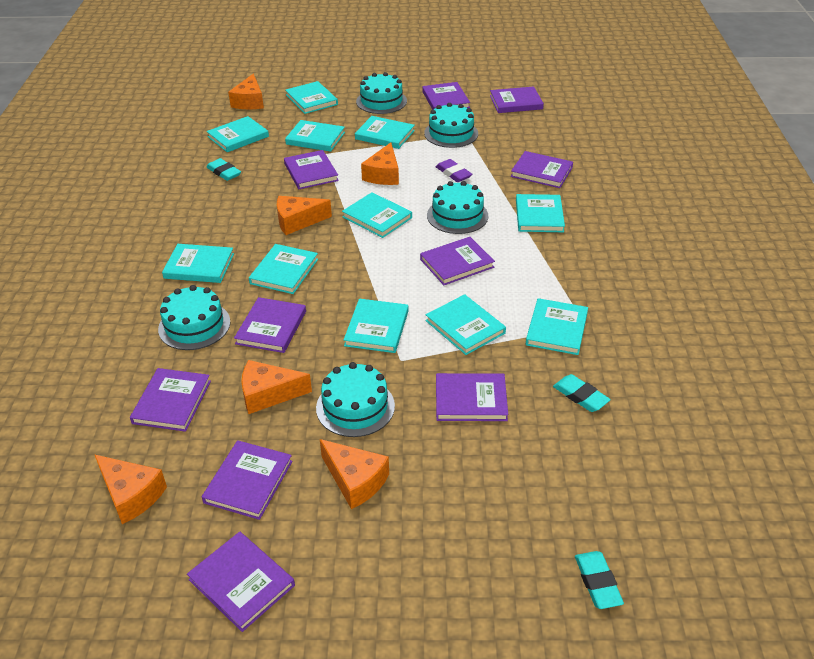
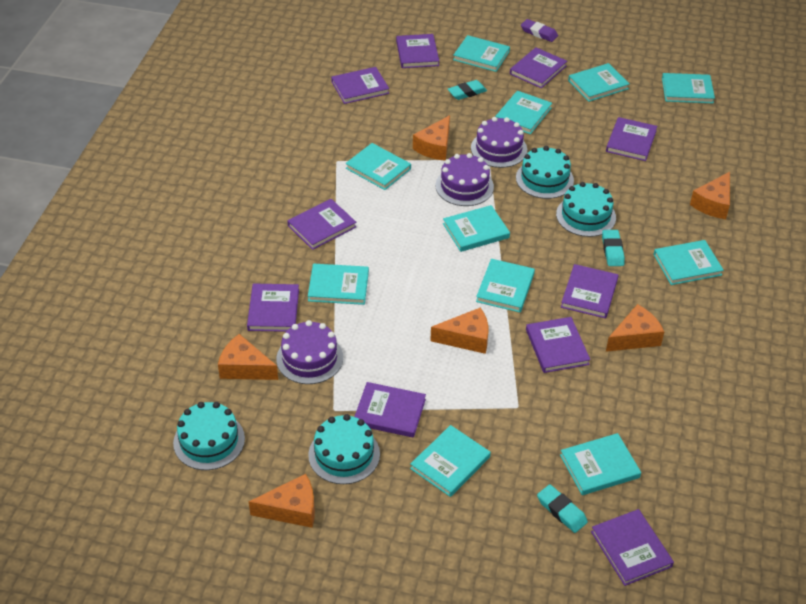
purple cake: none = 0 -> [276,320,343,384] [436,153,494,206] [471,117,527,168] = 3
turquoise cake: [158,285,230,350] [316,362,395,437] [356,72,407,114] [424,103,478,148] [427,181,488,234] = 5 -> [173,402,245,470] [308,414,380,484] [516,146,574,199] [556,182,616,237] = 4

